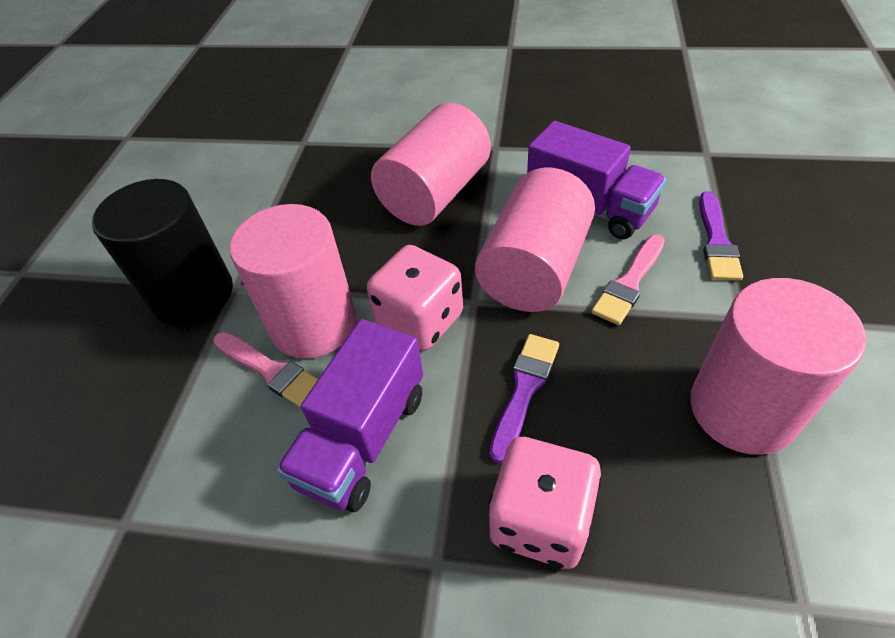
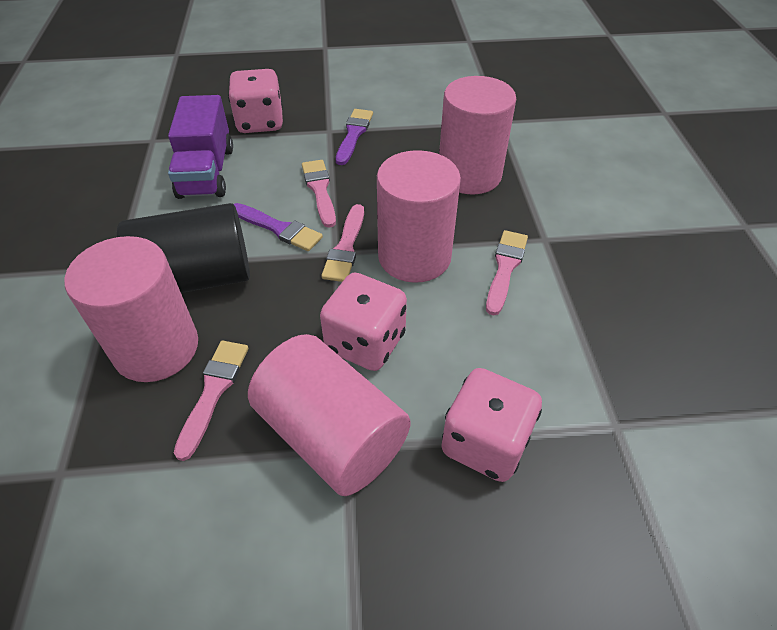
pink brush: [213,332,318,408] [591,234,665,325] = 2 -> [174,341,248,461] [302,160,336,228] [321,204,364,282] [486,230,528,315] = 4
pink dice: [367,245,463,351] [488,437,602,569] = 2 -> [228,69,283,133] [320,272,407,371] [441,368,542,482] = 3
purple truck: [276,319,423,512] [527,121,666,239] = 2 -> [168,95,233,199] = 1

